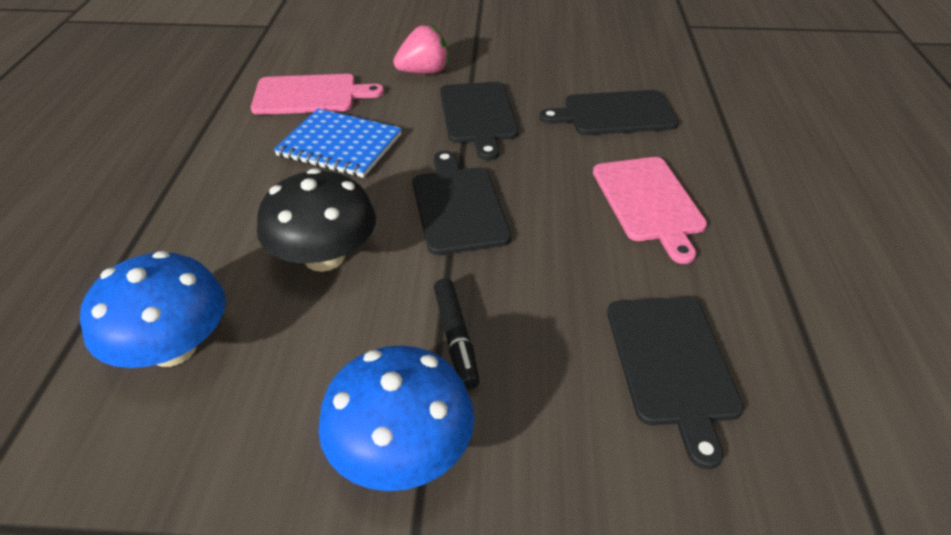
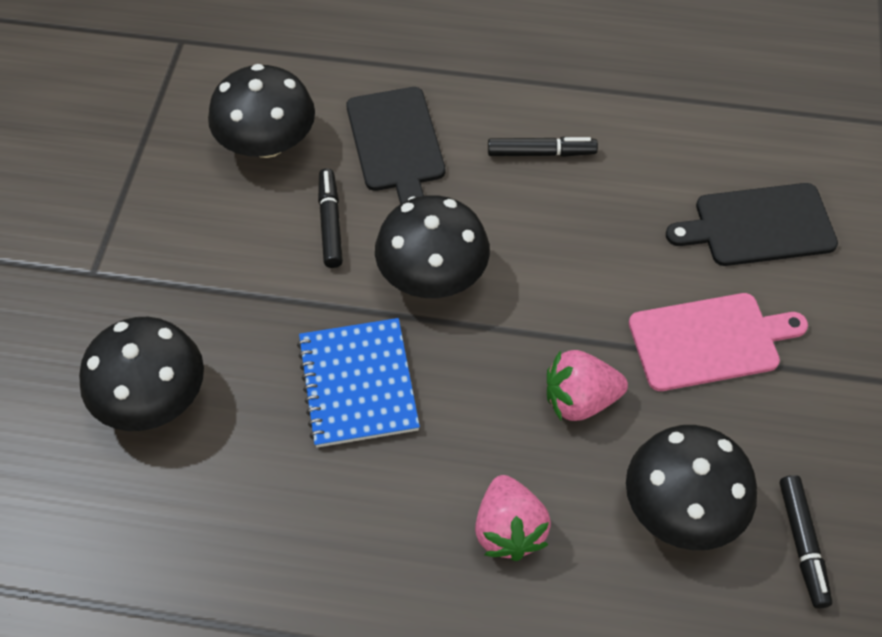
black cutting board: [413,151,511,255] [440,82,518,160] [539,90,678,135] [607,297,744,469] = 4 -> [346,87,445,204] [666,183,838,266] = 2
black marker: [434,279,480,390] = 1 -> [318,168,343,268] [488,137,598,157] [779,475,833,609] = 3
black mushroom: [257,168,376,272] = 1 -> [79,317,204,431] [208,64,315,158] [375,195,490,298] [626,425,757,550] = 4
blue mushroom: [80,251,226,368] [318,345,475,491] = 2 -> none = 0
pink cutting board: [251,74,384,115] [593,157,707,264] = 2 -> [629,293,808,391] = 1
pink strawberry: [393,25,449,74] = 1 -> [475,475,551,561] [547,350,628,421] = 2

